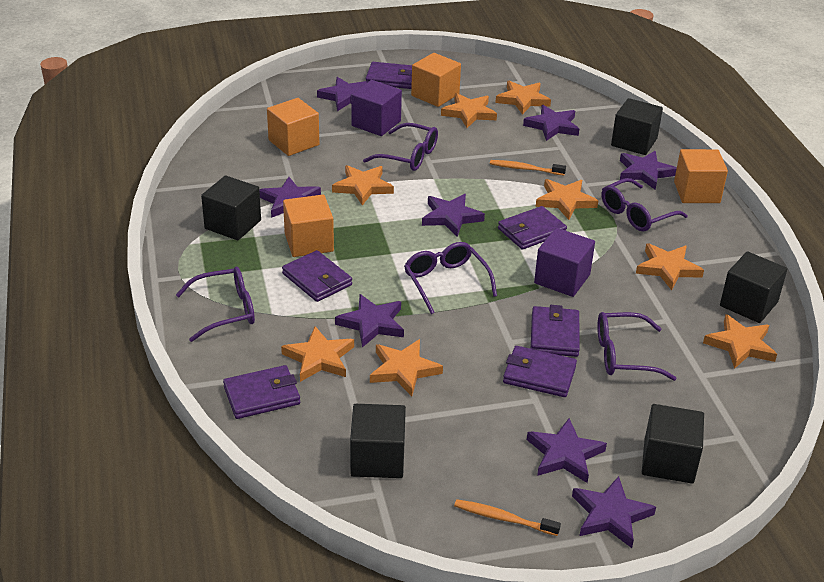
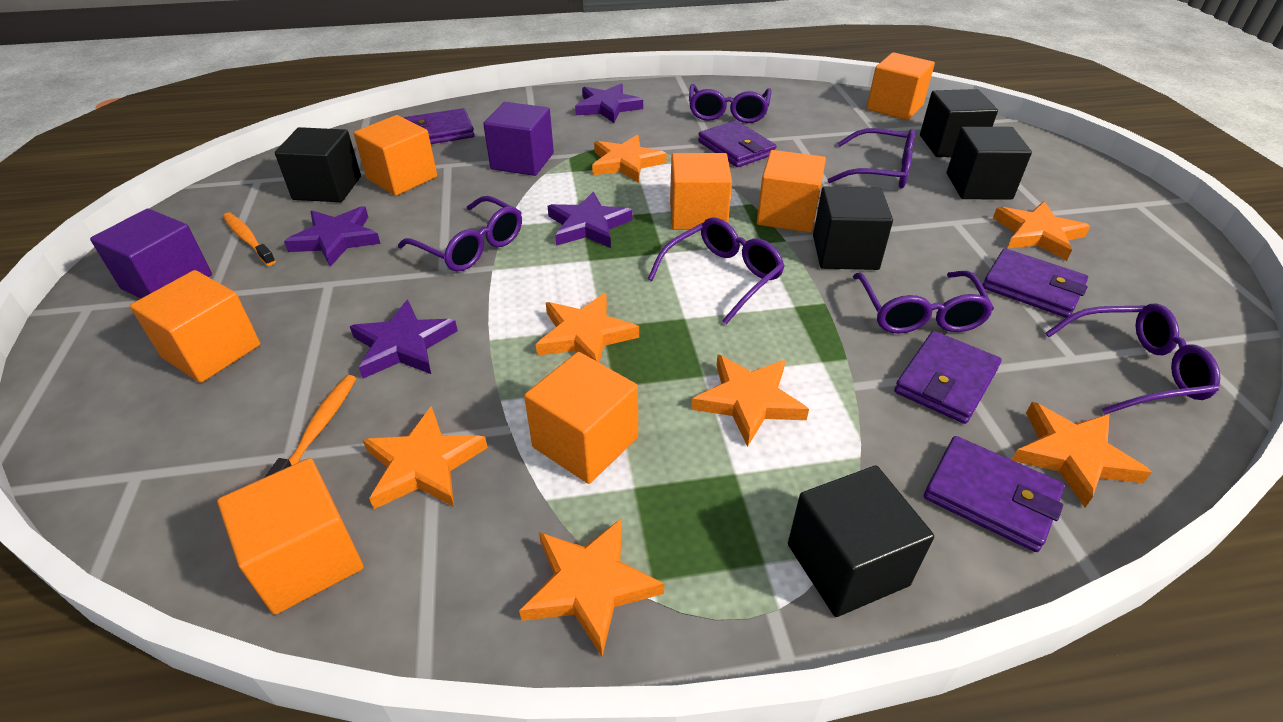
orange cube: [267,98,319,156] [283,195,334,257] [411,53,461,107] [674,149,728,203] = 4 -> [130,270,260,383] [217,458,364,615] [354,115,437,196] [524,352,638,484] [670,153,732,230] [756,150,826,233] [867,52,935,120] = 7
orange star: [281,326,354,382] [332,165,394,206] [370,339,443,396] [441,93,497,128] [495,81,551,115] [536,179,598,220] [636,243,704,290] [703,314,777,369] = 8 -> [363,406,488,509] [519,518,664,656] [536,293,639,362] [592,135,667,183] [691,355,809,447] [993,201,1090,261] [1012,402,1152,507] = 7
purple glasses: [176,267,255,342] [363,123,438,171] [404,242,497,314] [597,312,677,381] [602,178,688,232] = 5 -> [398,196,522,272] [648,218,785,324] [689,84,771,123] [828,128,915,189] [853,271,994,333] [1045,303,1221,415] = 6
purple star: [259,177,321,218] [317,77,368,111] [335,294,404,347] [422,194,485,237] [523,105,579,141] [527,418,607,483] [572,476,656,548] [620,151,677,190] = 8 -> [284,206,381,267] [350,300,458,379] [548,192,633,248] [575,84,643,123] = 4
purple wallet: [223,365,300,419] [282,250,352,302] [366,62,412,89] [498,206,567,250] [503,346,577,397] [531,305,580,357] = 6 -> [404,108,475,144] [698,121,777,167] [894,331,1002,424] [924,436,1065,552] [982,249,1088,318] = 5

